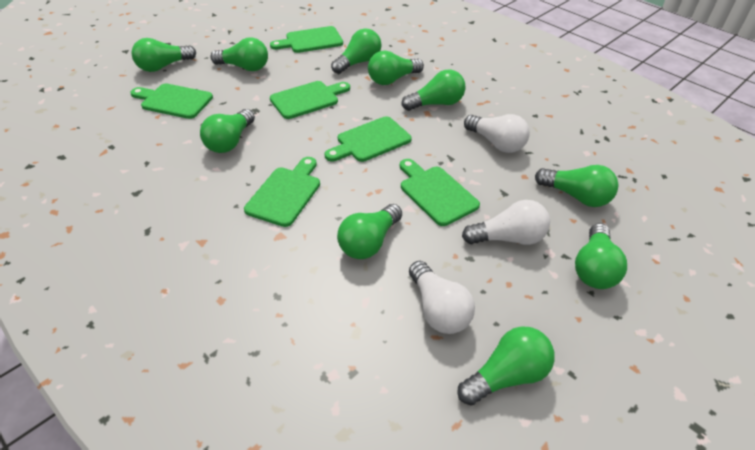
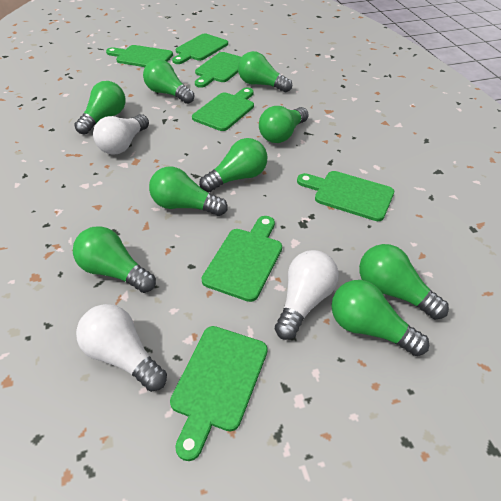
green cutting board: [130,83,213,119] [244,157,320,227] [270,26,343,53] [270,81,350,119] [325,116,412,162] [400,159,480,226] = 6 -> [106,45,173,67] [170,326,268,461] [172,34,228,64] [192,87,254,131] [195,52,241,88] [201,216,282,302] [297,171,394,221] = 7
green light bulb: [132,38,196,72] [200,109,255,153] [211,37,268,71] [331,28,381,74] [337,204,402,259] [368,51,424,85] [402,70,465,111] [457,326,555,406] [535,165,618,207] [575,223,627,289] = 10 -> [73,226,156,293] [74,81,125,135] [143,59,194,104] [149,166,228,216] [199,138,268,193] [238,51,292,92] [259,106,309,143] [331,280,429,356] [359,244,449,320] = 9

